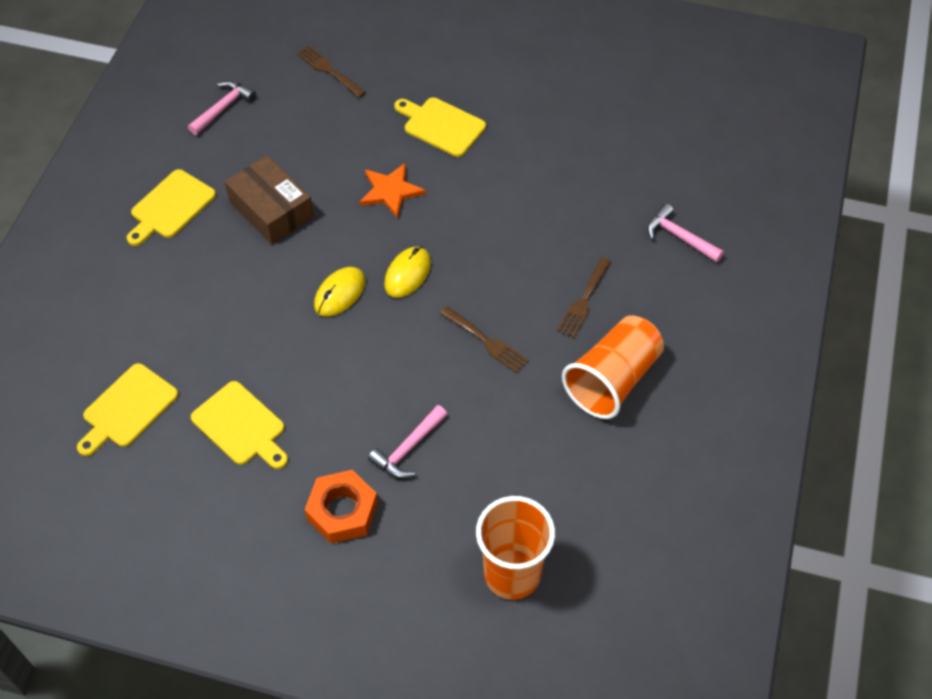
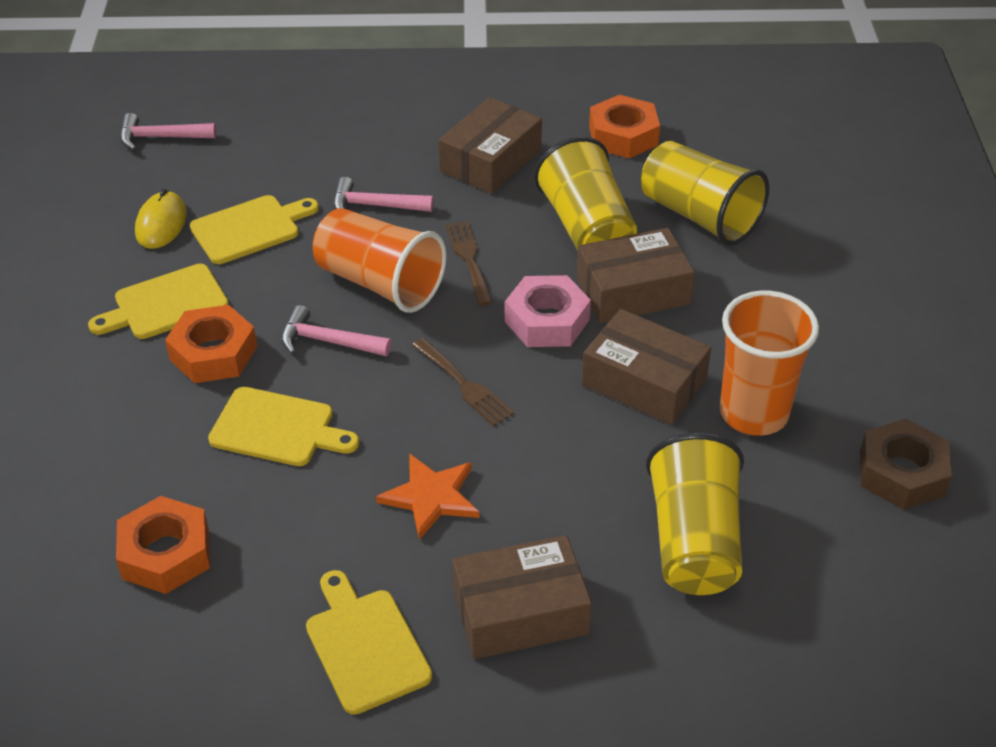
brown box: [225,155,314,244] = 1 -> [439,97,542,194] [452,535,592,659] [576,228,695,323] [582,309,711,425] = 4
brown fork: [297,46,366,98] [440,306,529,374] [557,257,611,338] = 3 -> [412,338,514,426] [446,221,493,306] = 2
brown nut: none = 0 -> [860,419,952,510] = 1
orange nut: [305,470,378,544] = 1 -> [116,496,210,594] [165,305,257,383] [589,95,660,158] = 3
pink nut: none = 0 -> [505,275,591,347] = 1
yellow cup: none = 0 -> [534,137,637,251] [641,141,769,246] [646,433,744,595] = 3
yellow mouse: [314,267,365,317] [384,247,431,298] = 2 -> [135,189,187,249] = 1

